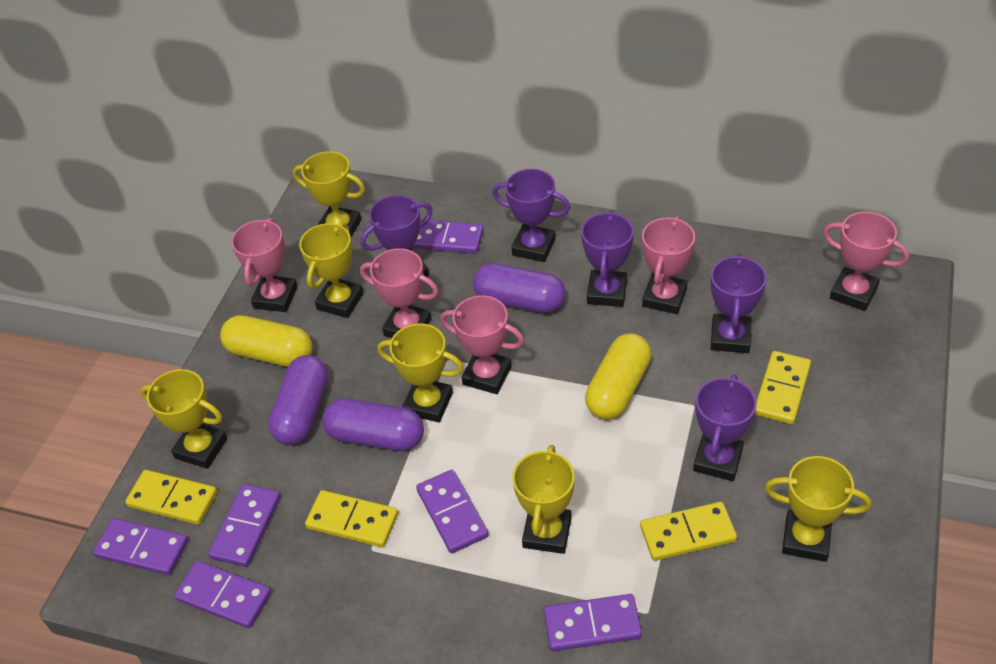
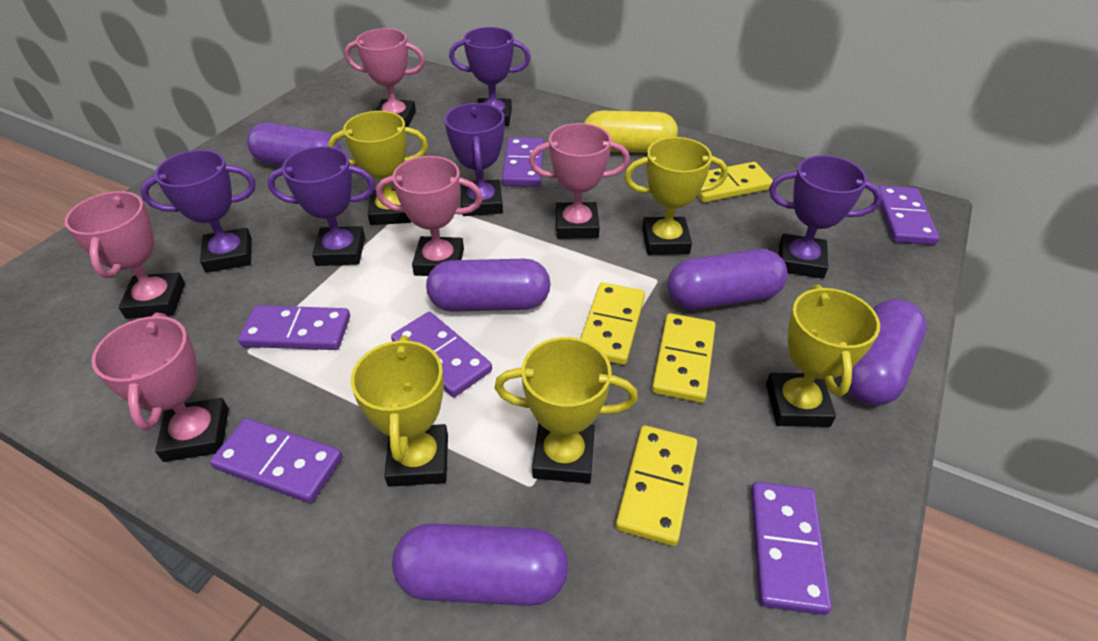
purple capsule: [268,355,328,445] [322,399,424,451] [473,263,566,313] = 3 -> [247,123,341,167] [392,523,568,606] [426,259,551,312] [667,249,787,310] [848,299,927,406] = 5
yellow capsule: [220,315,312,367] [585,334,651,419] = 2 -> [584,111,678,153] = 1
yellow trophy: [141,369,227,469] [293,151,365,237] [299,222,364,318] [378,323,464,422] [512,445,575,554] [765,456,871,562] = 6 -> [328,111,428,225] [351,336,448,487] [495,337,638,483] [624,137,728,255] [766,285,880,427] = 5

